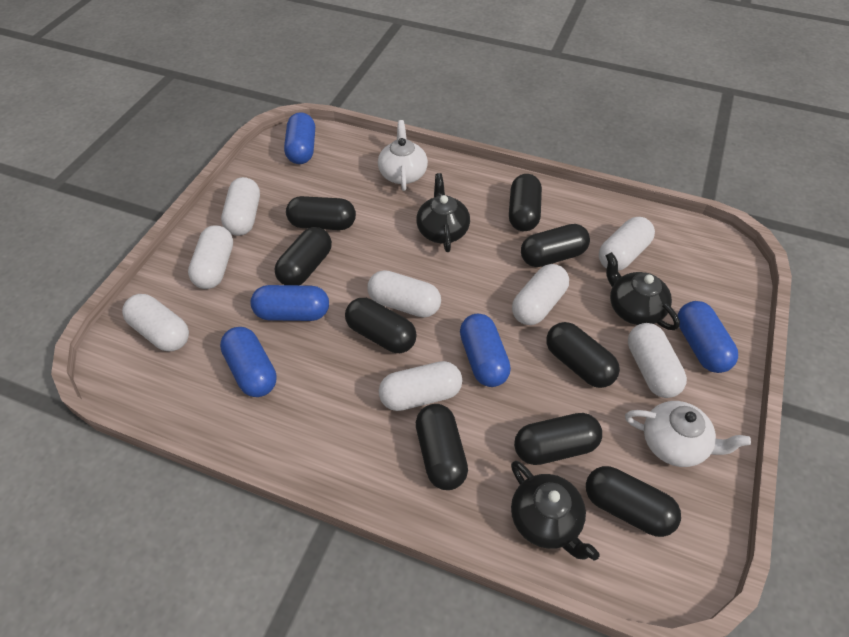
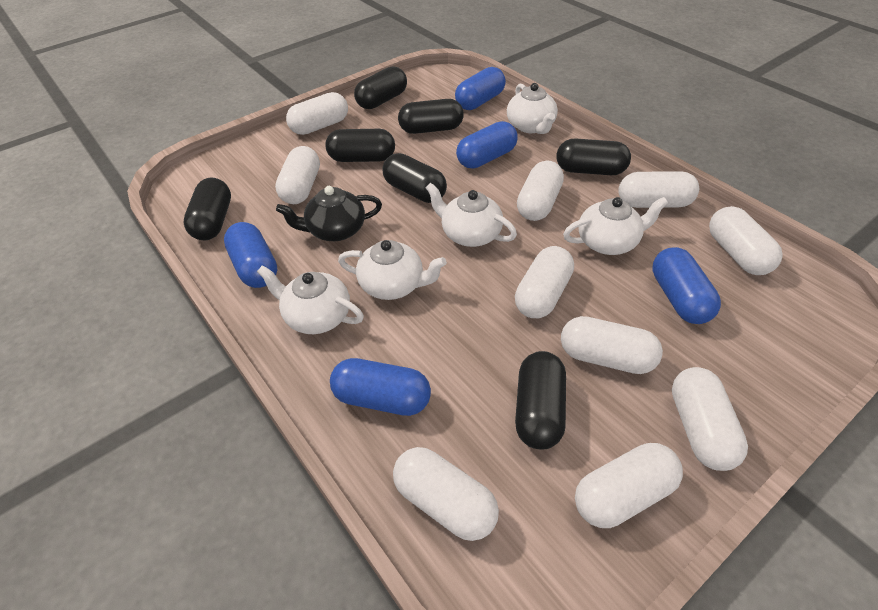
black capsule: [275,227,332,285] [286,196,356,230] [345,298,417,353] [416,404,468,490] [509,174,542,231] [514,413,602,465] [521,224,590,267] [546,322,620,388] [586,466,681,537] = 9 -> [183,178,231,240] [325,129,395,162] [354,66,407,109] [383,153,447,203] [398,99,464,134] [515,351,566,450] [556,139,631,175] = 7
black teapot: [416,173,470,252] [511,461,600,560] [606,252,680,330] = 3 -> [276,186,382,241] = 1
white capsule: [122,294,189,351] [188,225,233,289] [221,177,260,236] [367,270,441,318] [379,361,462,411] [512,264,569,325] [599,217,655,271] [628,323,687,398] = 8 -> [275,146,320,204] [286,92,348,135] [393,447,499,541] [515,246,574,318] [517,161,564,221] [561,316,663,374] [575,443,683,528] [618,171,699,208] [672,367,748,471] [709,206,783,275] = 10
white teapot: [378,120,428,191] [625,401,751,467] = 2 -> [257,265,364,334] [338,240,447,300] [426,183,517,247] [507,83,558,134] [563,197,668,255] = 5

